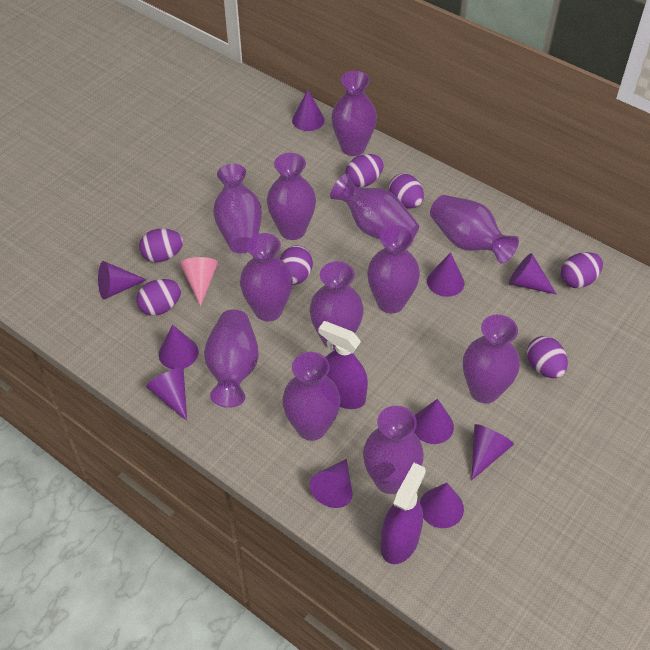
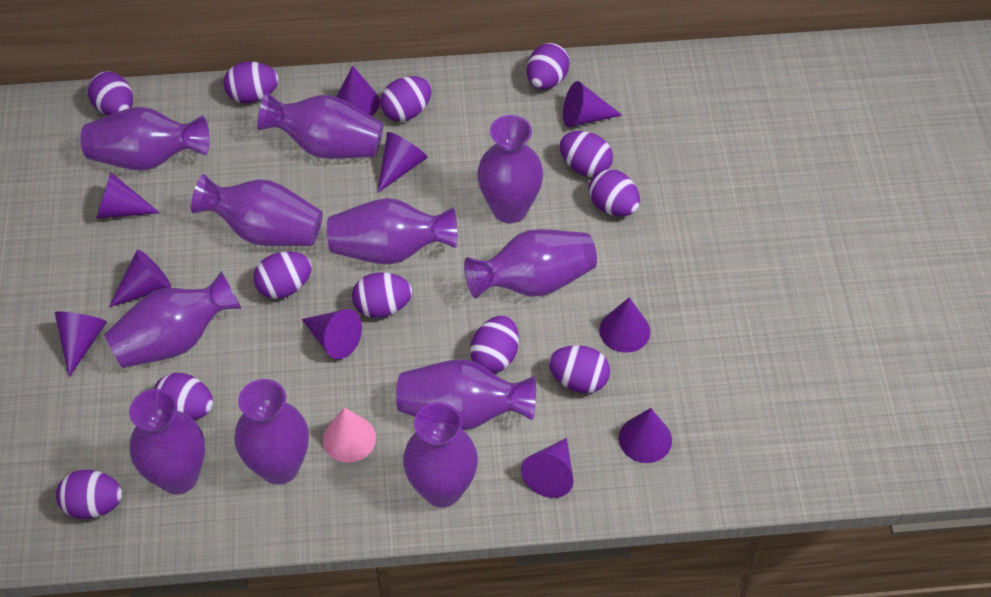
purple egg: [137,279,181,316] [139,228,183,262] [280,246,313,285] [345,154,384,187] [388,174,424,208] [527,336,568,378] [561,252,603,288] = 7 -> [56,470,122,519] [88,71,133,116] [154,373,213,420] [223,61,279,103] [254,251,312,299] [352,272,412,318] [380,76,432,122] [470,316,519,373] [527,43,570,89] [549,345,610,393] [560,131,613,177] [589,169,640,216] = 12
purple spray bottle: [319,321,368,409] [381,463,426,564] = 2 -> none = 0
purple vase: [204,309,259,408] [213,164,262,253] [240,233,293,322] [267,153,316,240] [282,352,340,441] [309,261,364,350] [330,174,419,239] [331,71,377,156] [363,406,424,494] [367,225,420,313] [430,195,519,264] [463,314,520,403] = 12 -> [81,107,210,171] [104,271,241,368] [129,389,205,494] [191,174,323,246] [234,379,309,485] [257,92,383,159] [327,198,457,265] [396,359,536,430] [403,402,478,507] [464,229,597,298] [477,115,543,223] = 11

